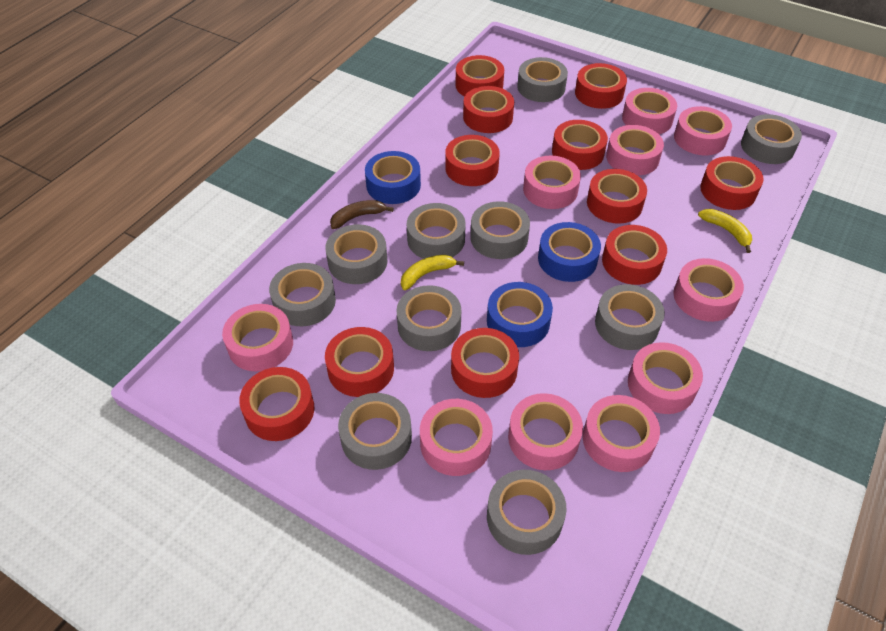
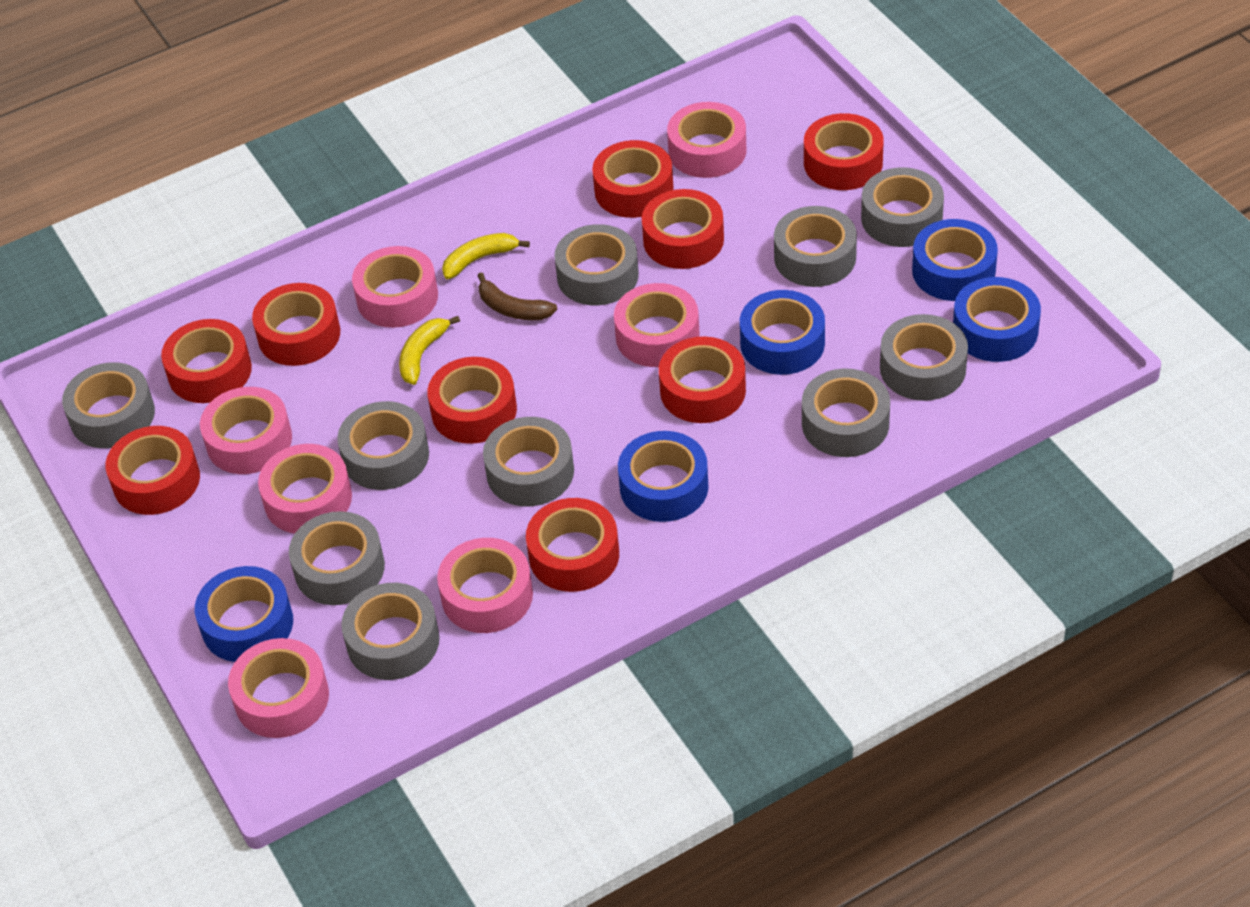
blue tape: [365,151,421,204] [487,282,553,347] [538,222,601,282] = 3 -> [195,566,293,662] [618,431,709,522] [740,290,825,375] [912,219,998,301] [953,277,1041,362] = 5
pink tape: [222,304,293,372] [420,399,493,476] [508,393,583,470] [523,155,581,209] [583,395,660,472] [606,125,664,175] [622,88,677,134] [628,342,703,414] [673,258,744,322] [674,106,732,155] = 10 -> [200,387,292,474] [228,638,329,738] [258,444,352,533] [352,246,438,328] [437,538,533,633] [614,283,700,367] [667,102,746,178] = 7
red tape: [239,367,314,441] [325,327,394,397] [445,135,500,186] [451,328,519,398] [456,55,504,97] [463,86,514,133] [552,120,608,170] [575,63,627,109] [587,169,647,223] [602,225,667,285] [700,156,764,210] = 11 -> [105,426,200,515] [161,319,252,403] [252,283,340,366] [427,357,517,444] [526,498,619,592] [592,140,674,218] [642,189,724,269] [659,336,746,423] [804,113,884,190] = 9

